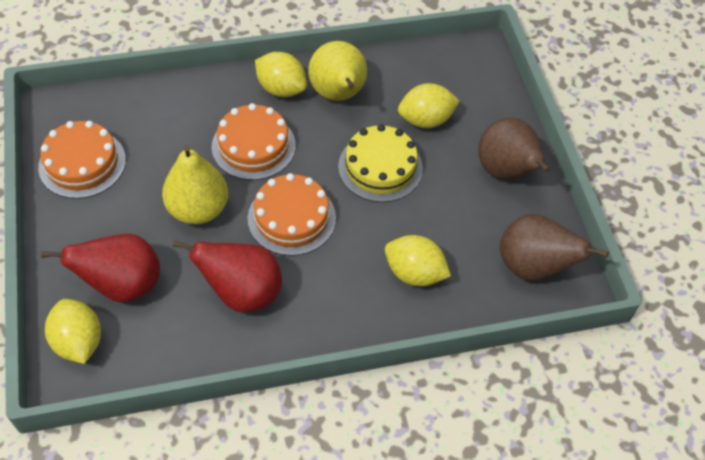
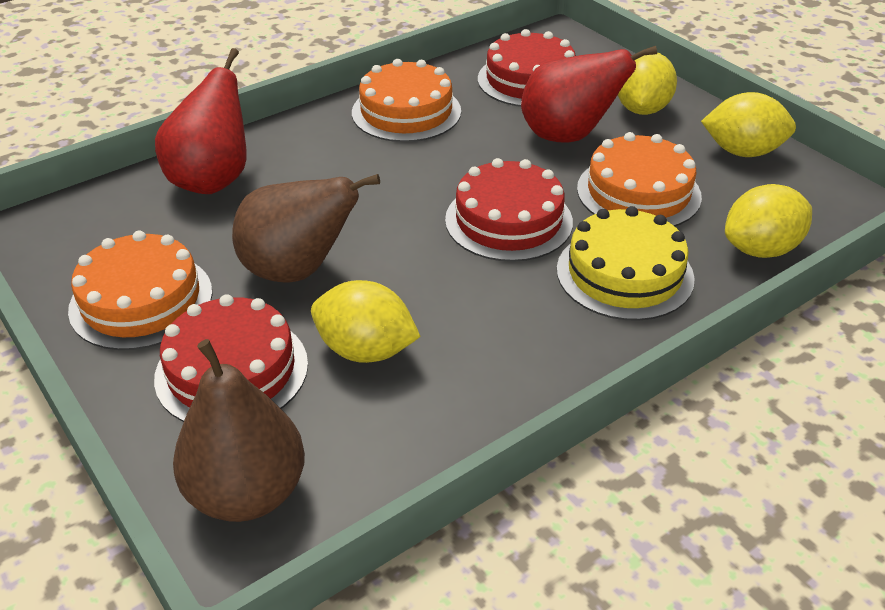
red cake: none = 0 -> [154,294,308,422] [445,158,573,262] [478,29,576,107] = 3
yellow pear: [162,145,228,224] [308,41,367,101] = 2 -> none = 0

